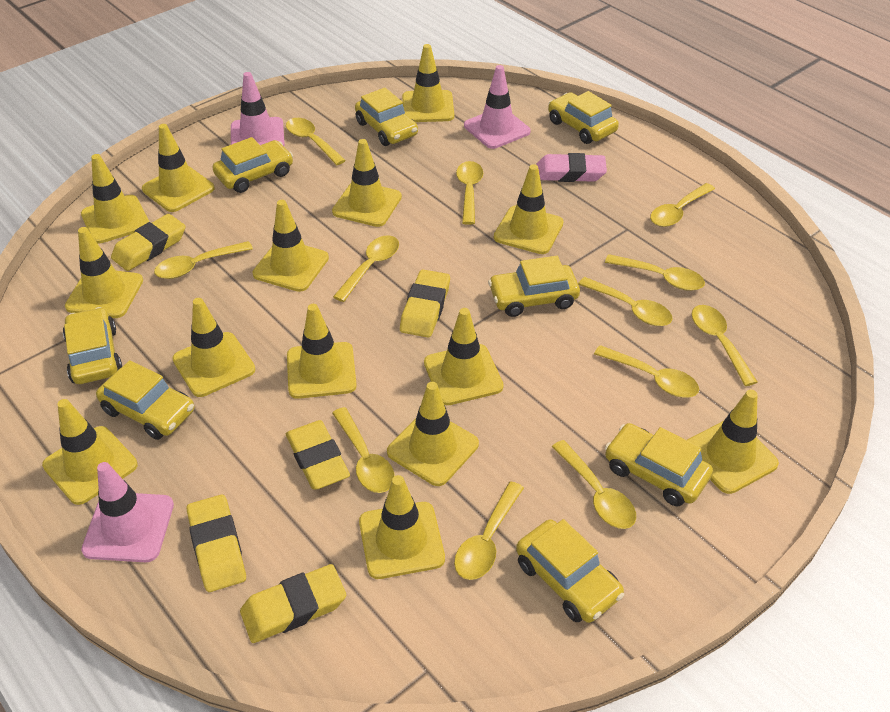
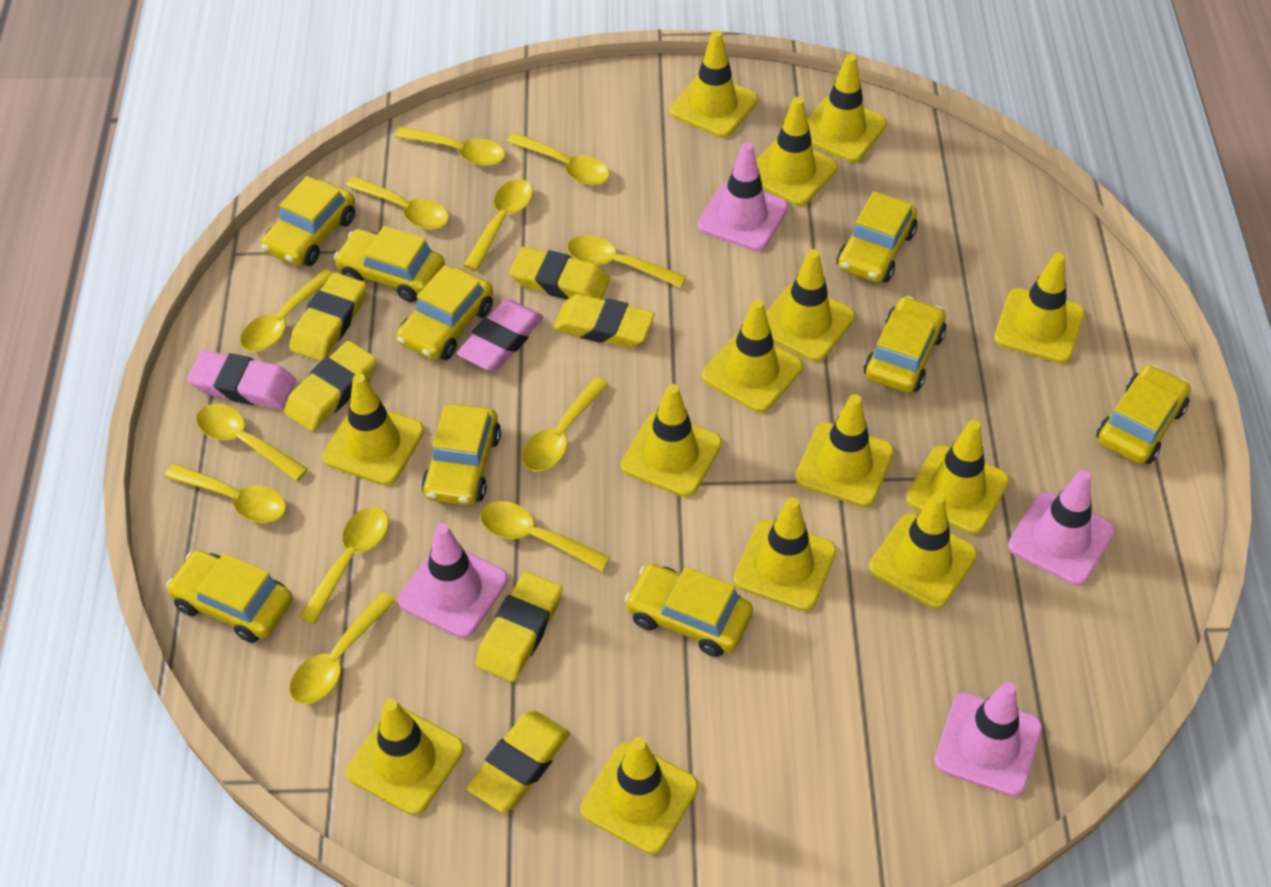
pink eraser: [536,153,607,182] = 1 -> [187,351,296,409] [457,299,543,371] = 2
pink traffic cone: [81,462,174,562] [231,72,285,146] [464,65,531,149] = 3 -> [398,523,508,638] [698,142,788,251] [935,682,1042,797] [1008,470,1115,586] = 4
yellow car: [63,307,122,384] [96,360,194,440] [212,137,293,193] [355,88,418,146] [488,256,580,317] [516,519,624,623] [548,91,619,144] [605,423,713,506] = 8 -> [166,550,293,643] [261,176,355,266] [334,226,445,302] [397,265,493,360] [421,404,501,506] [625,564,753,657] [837,191,917,283] [864,296,946,393] [1096,364,1190,464] = 9
yellow eraser: [111,214,186,271] [187,495,246,592] [240,564,346,643] [286,420,350,490] [400,270,450,337] = 5 -> [284,341,376,431] [289,272,367,361] [466,710,570,812] [476,572,562,682] [509,247,610,300] [553,294,655,348] = 6

